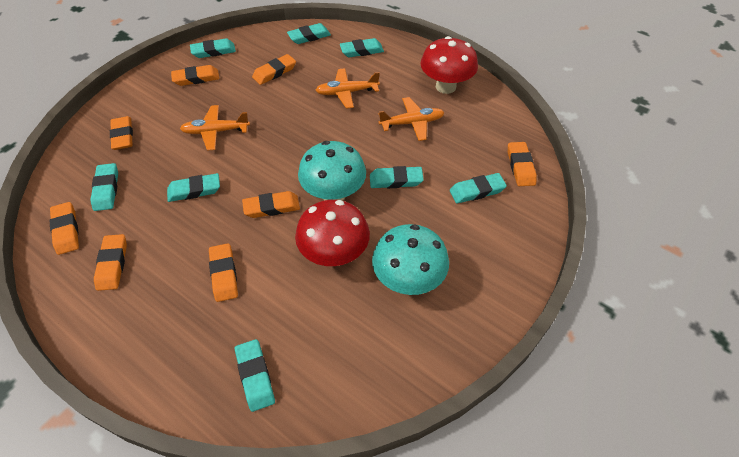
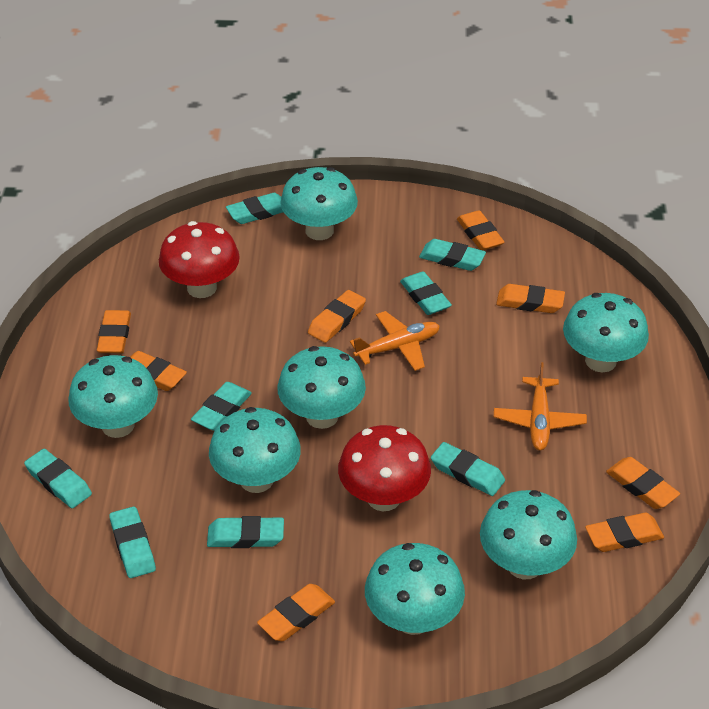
orange plane: [180,105,250,151] [315,68,380,109] [379,97,445,141] = 3 -> [350,311,440,371] [494,362,587,451] = 2
turquoise mushroom: [298,141,366,201] [372,224,449,295] = 2 -> [68,355,158,438] [209,407,301,493] [277,346,366,429] [280,167,358,240] [365,543,465,635] [480,490,577,580] [563,293,649,372] = 7

